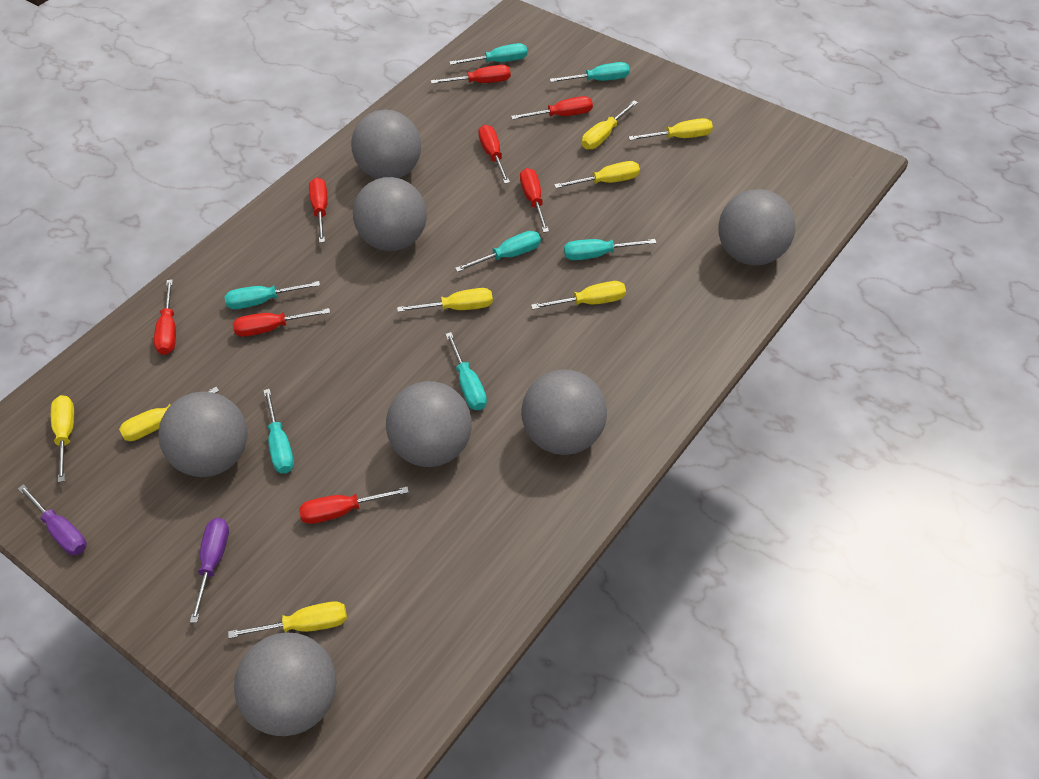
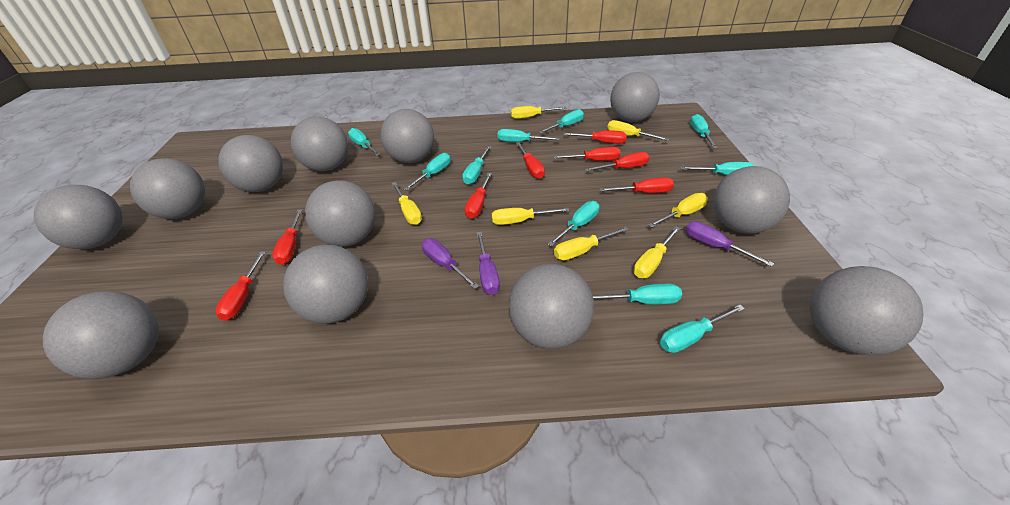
grey ball: [158,391,247,477] [234,632,337,736] [351,110,421,179] [353,177,427,251] [386,381,472,467] [521,369,607,455] [718,189,795,265] = 7 -> [34,185,123,249] [43,291,159,379] [130,158,205,219] [218,135,283,192] [283,245,368,324] [291,117,348,171] [305,180,375,247] [381,109,434,163] [509,264,594,349] [610,72,660,122] [713,166,790,234] [810,266,923,355] = 12
purple screwdriver: [18,484,87,555] [190,518,229,623] = 2 -> [422,238,479,289] [476,232,500,295] [686,222,774,267] = 3
turquoise screwdriver: [225,281,320,309] [263,389,294,473] [445,332,487,410] [449,43,527,65] [455,231,541,272] [550,62,630,82] [564,239,656,260] = 7 -> [348,128,381,156] [404,153,451,190] [462,146,491,185] [497,129,559,142] [539,109,584,134] [548,201,600,246] [593,283,682,304] [660,305,745,353] [680,162,755,175] [690,114,718,148] = 10
yellow screwdriver: [51,395,74,482] [119,387,219,441] [228,601,347,639] [397,288,493,312] [531,281,626,310] [554,161,640,188] [582,101,638,149] [629,118,713,140] = 8 -> [392,182,422,225] [492,208,569,225] [511,106,567,119] [554,227,629,260] [607,120,669,141] [634,226,680,278] [648,193,708,228] = 7

